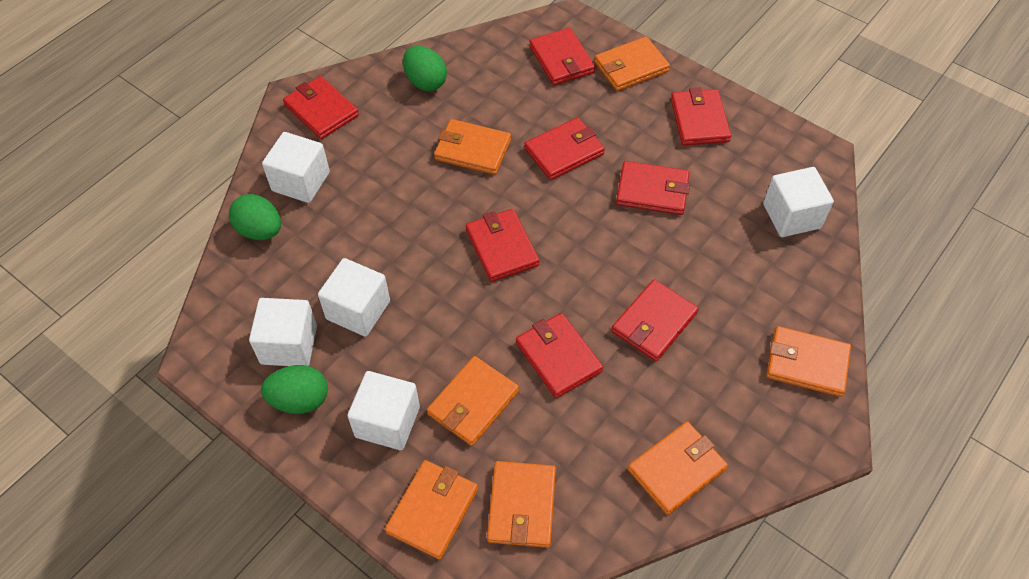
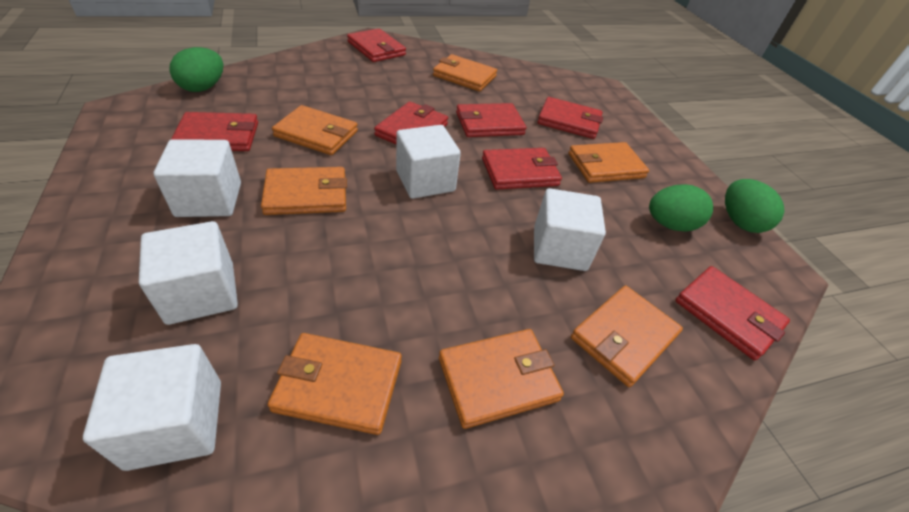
red wallet: [283,76,359,139] [466,209,540,282] [516,313,603,398] [524,117,605,180] [529,28,596,85] [611,279,698,361] [616,161,690,215] [671,88,731,146] = 8 -> [171,112,258,151] [347,28,406,62] [374,101,448,144] [456,103,526,137] [482,148,562,190] [537,97,603,139] [675,266,790,360] = 7

